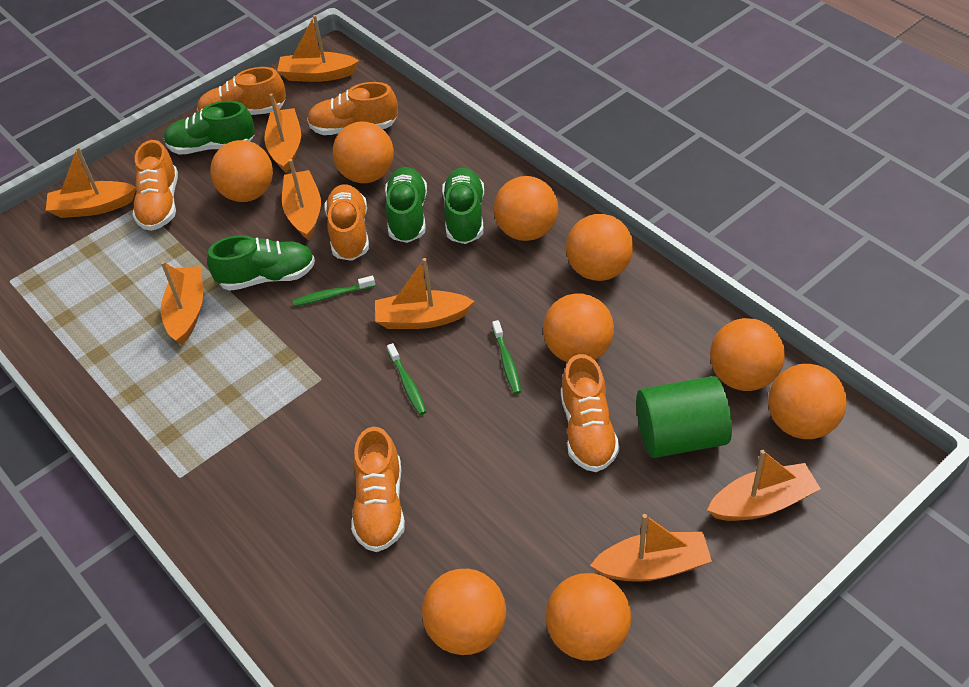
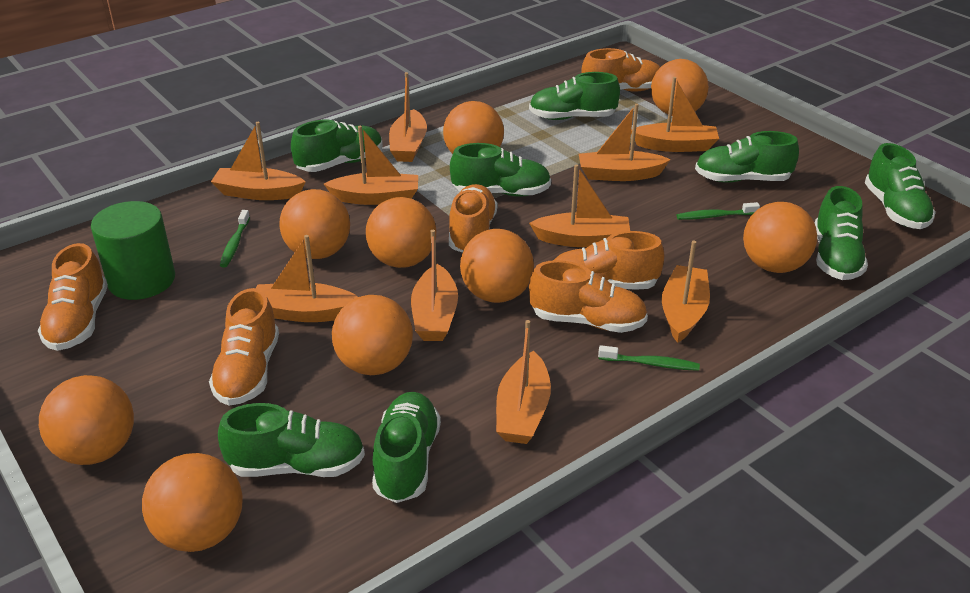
green shoe: [164,101,255,155] [207,235,315,291] [385,167,427,243] [442,168,484,244] = 4 -> [218,403,365,477] [291,120,383,172] [372,392,441,503] [450,143,551,197] [529,72,620,120] [695,131,799,183] [815,186,868,280] [865,143,936,229] = 8
orange boat: [46,147,136,218] [161,261,203,345] [264,93,301,173] [277,15,359,82] [282,159,321,240] [375,258,474,329] [590,514,712,581] [707,450,821,521] = 8 -> [211,122,306,200] [256,235,358,322] [324,126,418,205] [389,72,427,162] [411,230,458,341] [496,320,551,444] [529,165,630,247] [579,104,671,181] [631,77,719,152] [662,241,710,343] = 10

